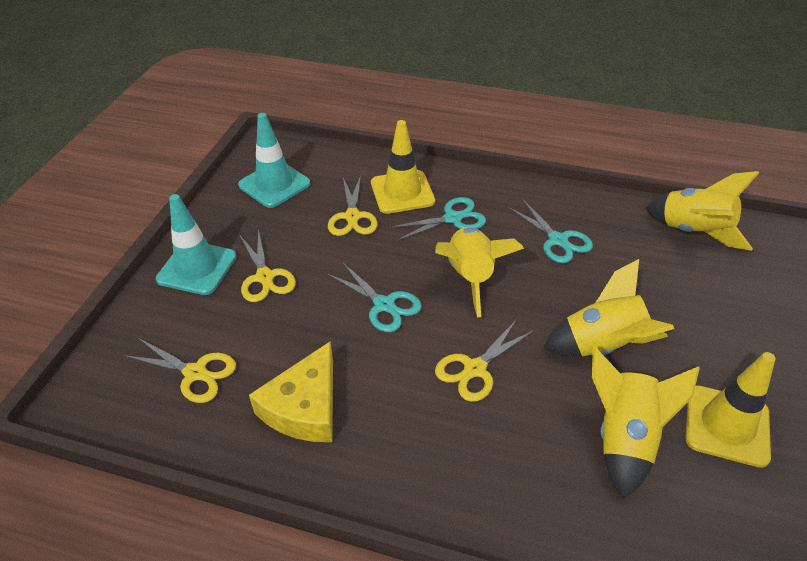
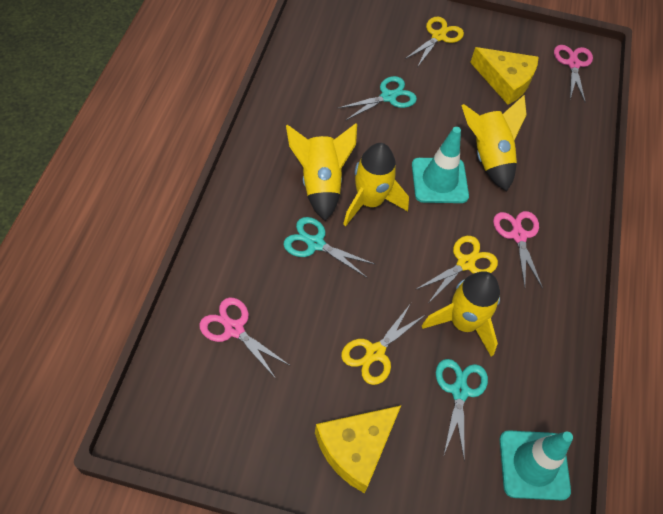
pink scissors: none = 0 -> [199,298,291,379] [493,211,543,289] [554,45,593,103] = 3
yellow cheese: [249,341,333,442] = 1 -> [315,406,401,493] [470,47,539,105] = 2
yellow scissors: [124,338,236,403] [240,229,296,302] [328,175,378,236] [435,319,534,402] = 4 -> [341,303,425,385] [404,17,464,66] [415,236,498,302] = 3
yellow traffic cone: [371,120,435,214] [685,352,776,468] = 2 -> none = 0

